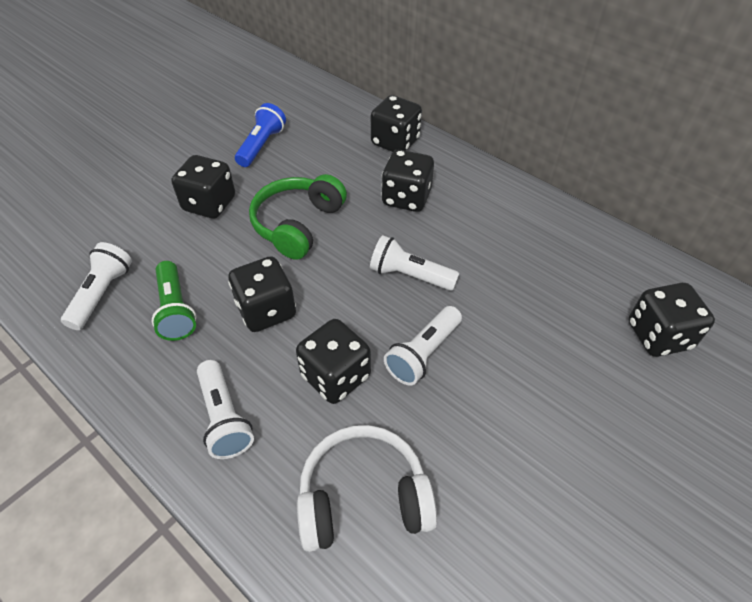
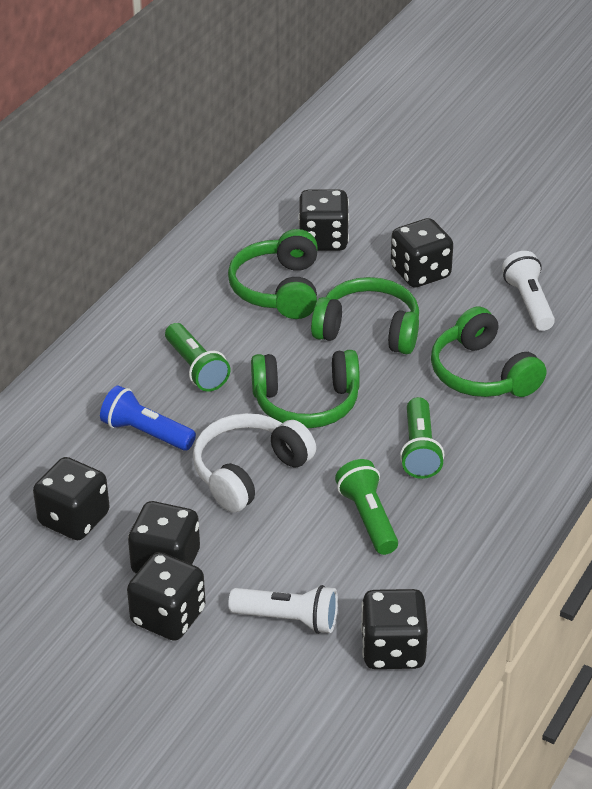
green flashlight: [152,261,196,341] = 1 -> [165,323,230,392] [335,459,398,555] [400,397,444,479] = 3
green headphones: [249,174,347,260] = 1 -> [228,229,317,319] [251,350,360,428] [311,277,419,354] [431,307,546,397] = 4
white flashlight: [61,242,132,330] [197,360,254,459] [370,235,460,291] [384,306,462,385] = 4 -> [228,585,338,634] [502,251,555,331] = 2

